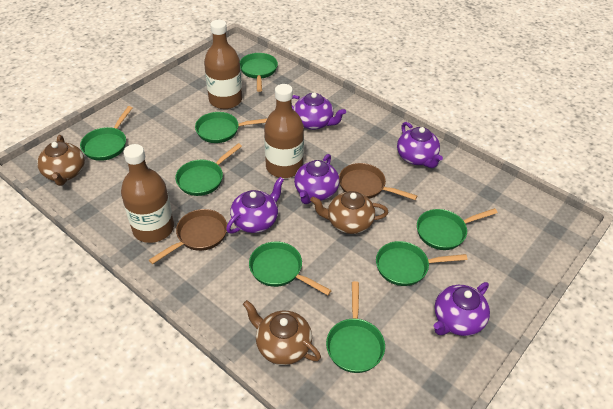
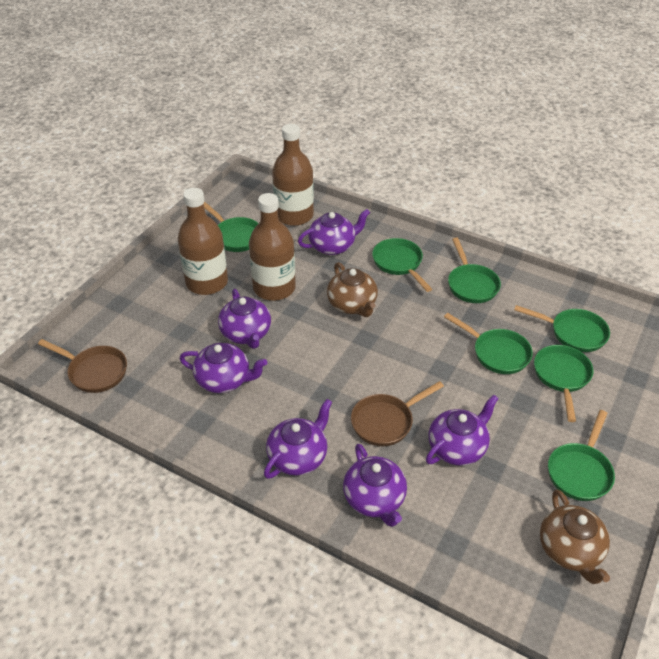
brown teapot: [37,135,85,186] [243,300,321,365] [310,191,388,234] = 3 -> [327,262,378,317] [540,489,610,584] = 2
green pan: [80,106,132,161] [175,143,242,196] [195,112,267,143] [240,53,278,92] [249,241,332,295] [326,281,385,373] [376,241,467,286] [417,208,498,250] = 8 -> [204,201,259,252] [372,238,432,292] [444,313,533,374] [448,238,501,303] [514,305,610,352] [534,345,594,422] [548,410,615,501] = 7
purple teapot: [226,177,284,233] [292,93,346,130] [294,154,340,204] [397,122,443,168] [434,282,490,336] = 5 -> [180,343,267,393] [218,289,271,349] [264,399,332,479] [298,209,370,255] [343,444,407,527] [426,395,499,466] = 6

